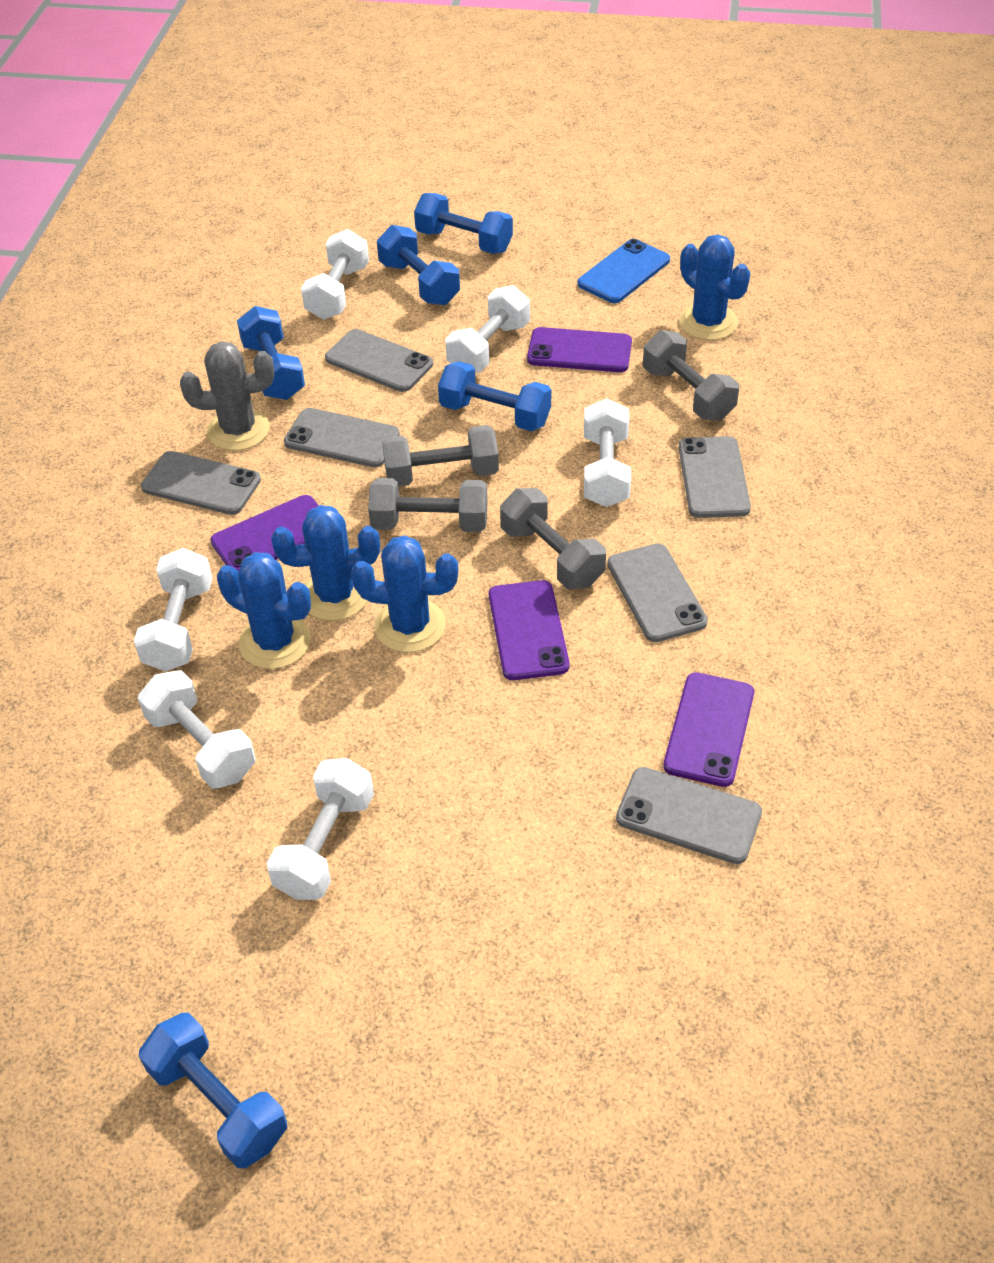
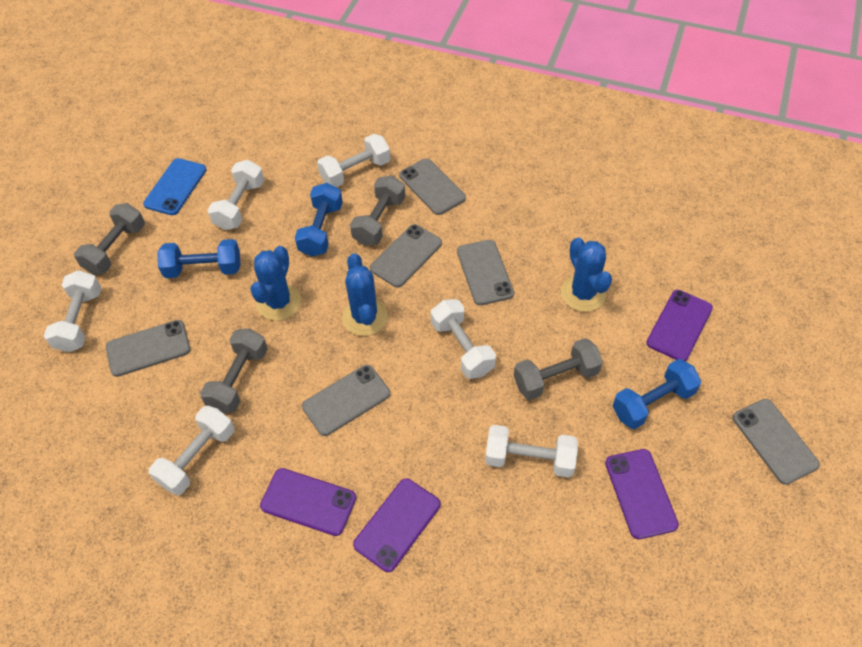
blue cactus: [217,552,311,669] [271,505,380,621] [351,535,458,653] [679,234,750,340] = 4 -> [251,246,301,321] [342,253,388,336] [561,237,612,312] = 3
blue dumbbell: [139,1013,287,1168] [237,306,305,400] [377,225,460,305] [414,193,513,254] [438,361,551,431] = 5 -> [157,239,240,278] [295,183,343,257] [612,359,701,429] = 3
grey cactus: [180,341,274,451] = 1 -> none = 0

